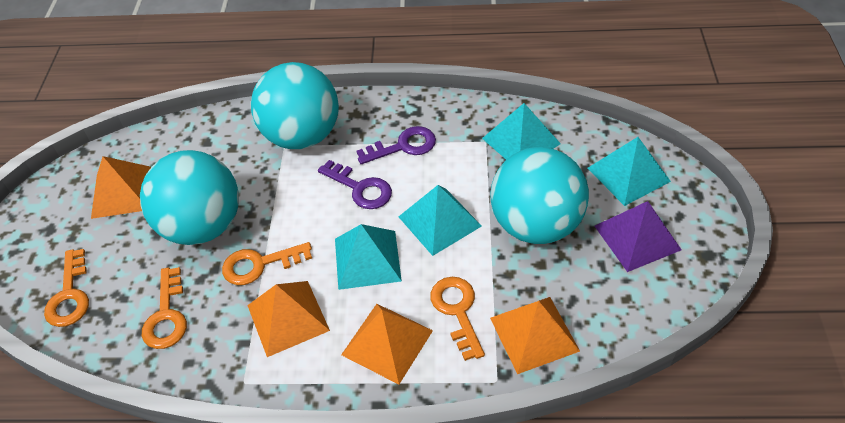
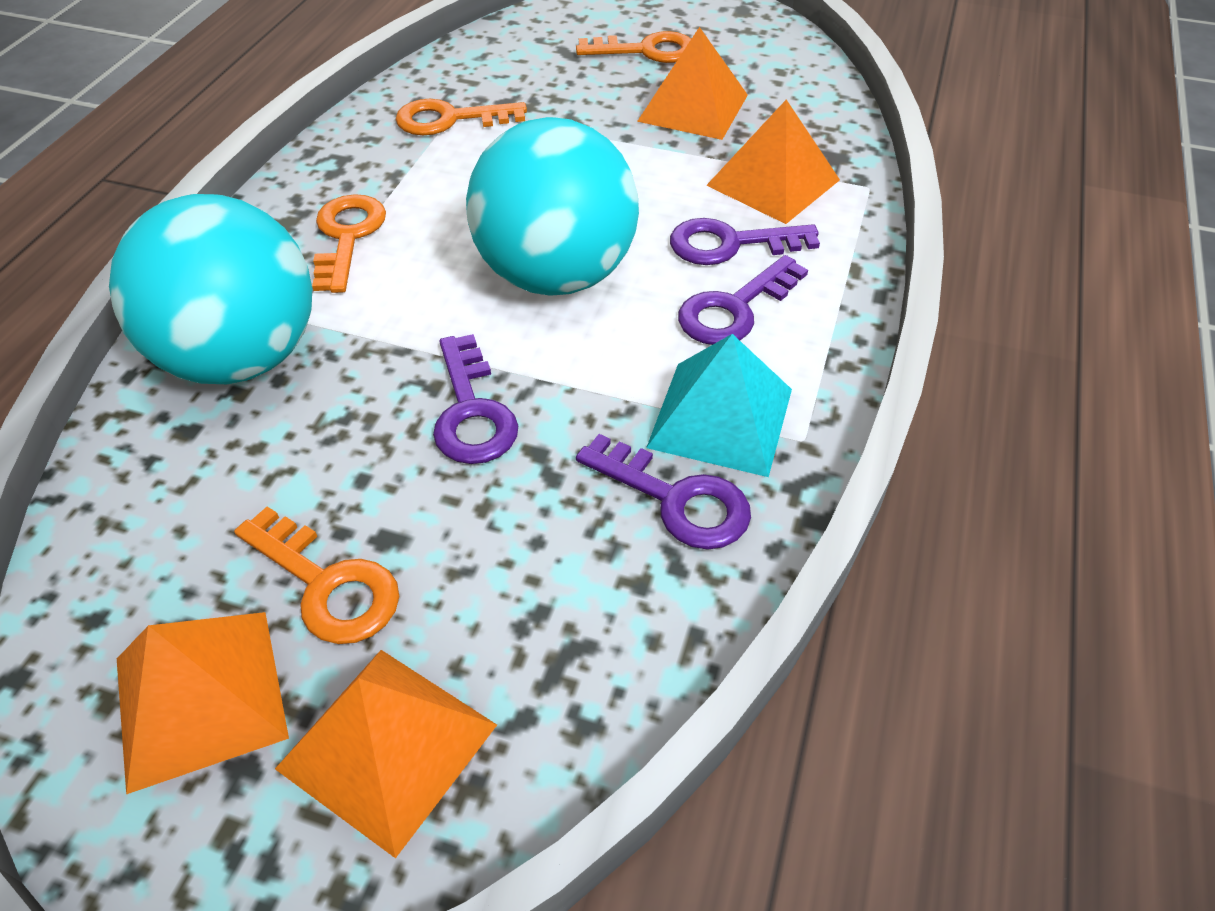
purple key: [318,160,392,209] [356,126,436,164] = 2 -> [433,334,518,464] [576,434,751,550] [670,218,820,265] [678,255,808,345] = 4
purple pyramid: [595,201,681,272] = 1 -> none = 0
turquoise ball: [140,150,239,245] [251,62,339,149] [490,147,589,244] = 3 -> [109,194,312,384] [466,117,639,296] = 2
turquoise pyramid: [335,224,402,290] [398,185,482,256] [482,103,561,160] [588,137,671,206] = 4 -> [646,334,792,477] = 1

